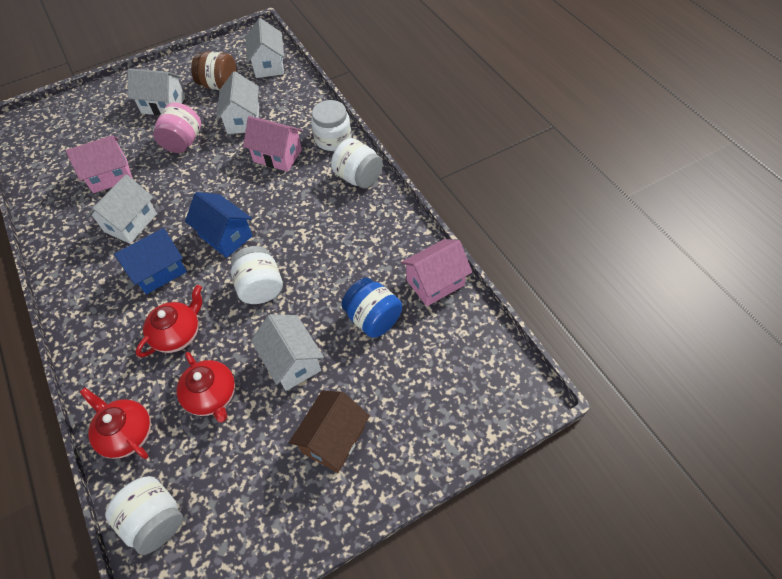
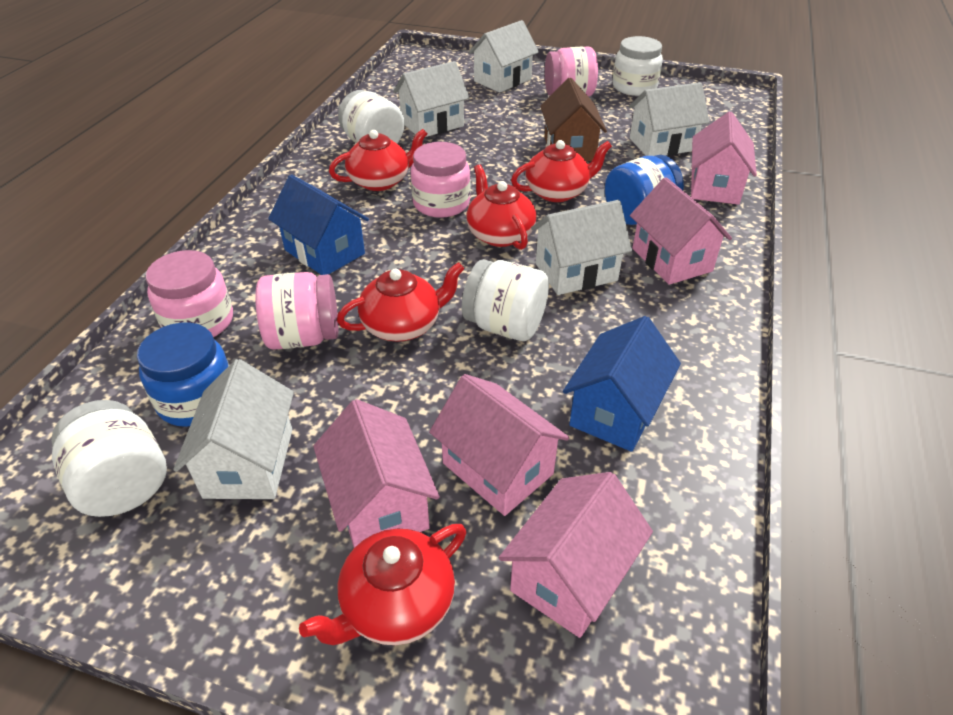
blue jar: [341,277,402,338] = 1 -> [137,322,229,427] [605,155,684,225] = 2
brown jar: [191,51,237,90] = 1 -> none = 0
pink house: [66,135,133,193] [243,116,302,172] [401,239,472,306] = 3 -> [313,399,440,548] [429,374,569,516] [499,472,653,638] [630,177,732,285] [691,111,757,205] = 5
pink jar: [153,103,201,153] = 1 -> [146,250,233,337] [255,272,338,350] [411,142,470,218] [545,46,598,97] = 4
red teapot: [80,388,151,459] [136,285,202,357] [177,352,235,422] = 3 -> [299,524,466,645] [329,129,427,191] [337,262,464,342] [466,164,537,250] [511,140,612,202] = 5

